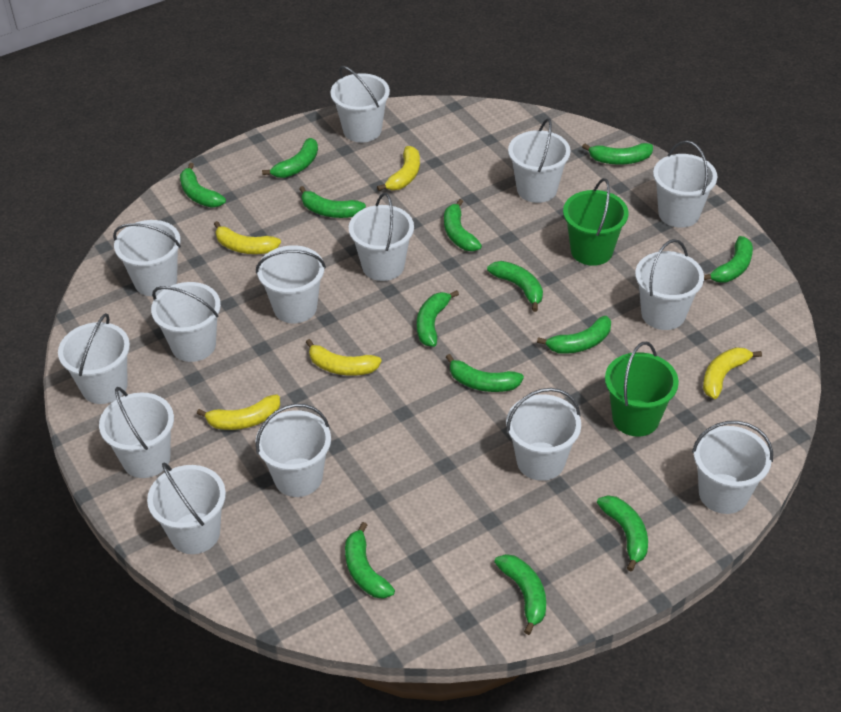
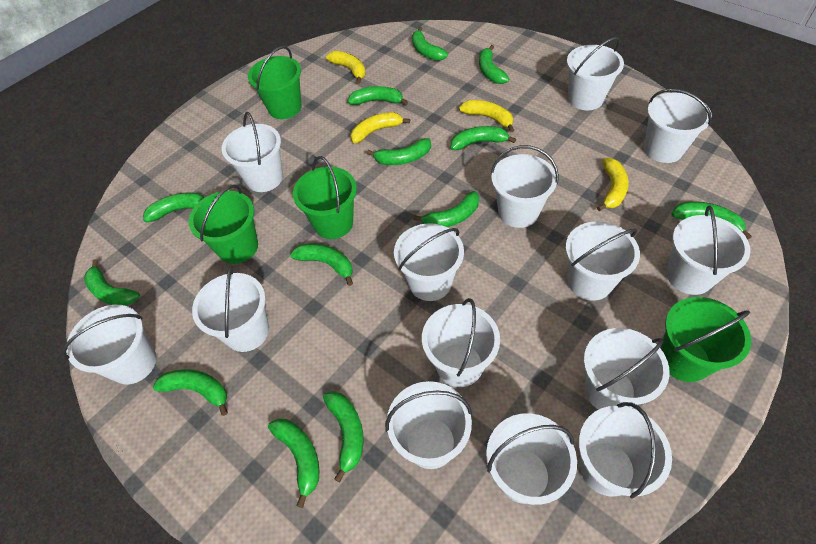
green bucket: [563,178,629,266] [605,342,679,436] = 2 -> [189,185,258,264] [248,46,302,119] [293,156,357,239] [660,297,751,382] = 4
yellow banana: [197,394,280,430] [214,221,281,254] [306,339,382,376] [377,146,420,191] [703,347,762,399] = 5 -> [326,51,366,84] [351,112,410,143] [459,100,514,132] [597,158,629,211] = 4

